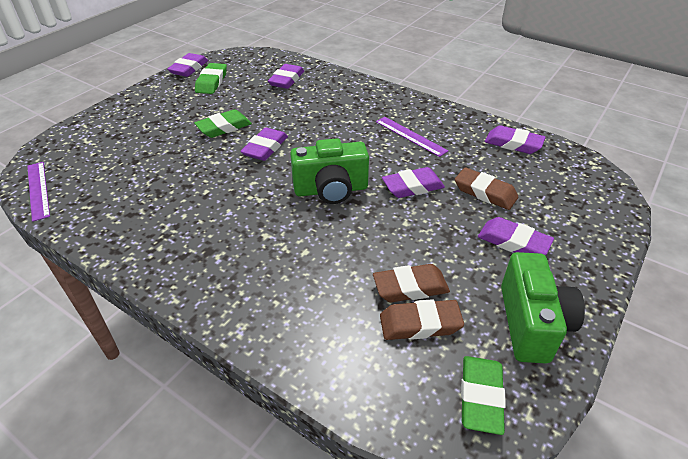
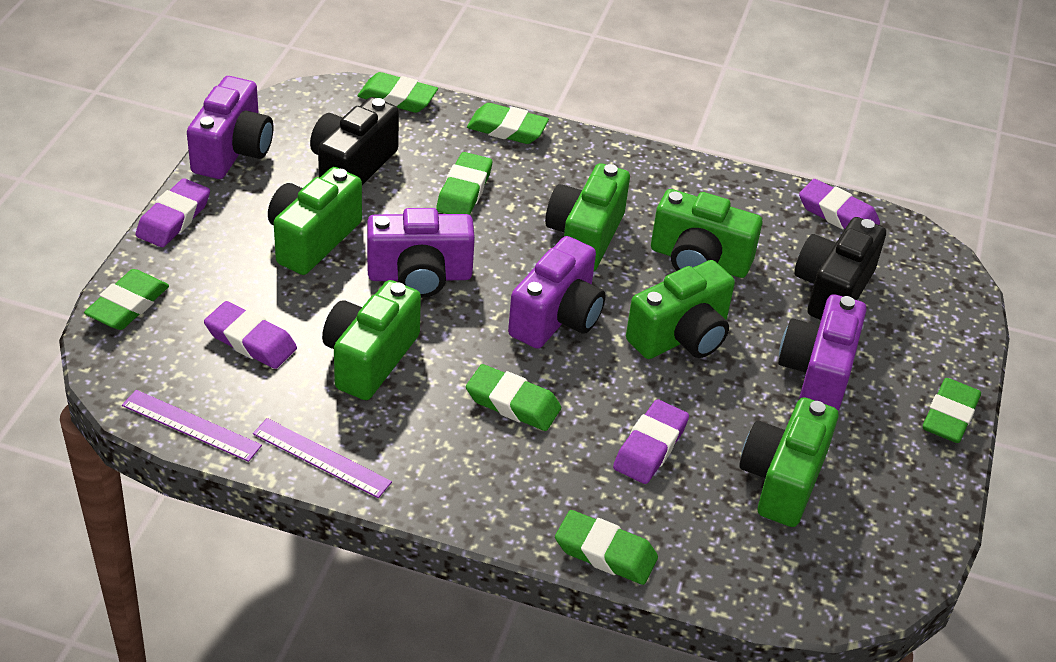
black camera: none = 0 -> [310,97,399,185] [794,217,886,320] = 2
brown eraser: [373,264,450,302] [380,299,464,340] [455,167,518,210] = 3 -> none = 0
green camera: [290,138,369,204] [501,252,585,364] = 2 -> [268,167,362,275] [322,280,421,400] [545,163,630,271] [626,260,735,359] [651,189,762,278] [739,397,838,527] = 6
green eraser: [194,109,252,138] [195,63,227,94] [461,356,506,435] = 3 -> [84,269,169,330] [358,72,438,113] [436,152,492,215] [466,364,561,431] [467,103,549,144] [555,510,658,585] [923,378,981,443] = 7
purple camera: none = 0 -> [187,76,273,179] [367,208,475,298] [508,236,606,349] [778,294,867,411] = 4
purple eraser: [167,53,208,77] [240,127,288,161] [268,64,304,89] [382,167,445,198] [478,217,554,255] [485,125,546,154] = 6 -> [136,178,210,247] [204,301,297,369] [613,400,689,484] [799,179,880,229] = 4

